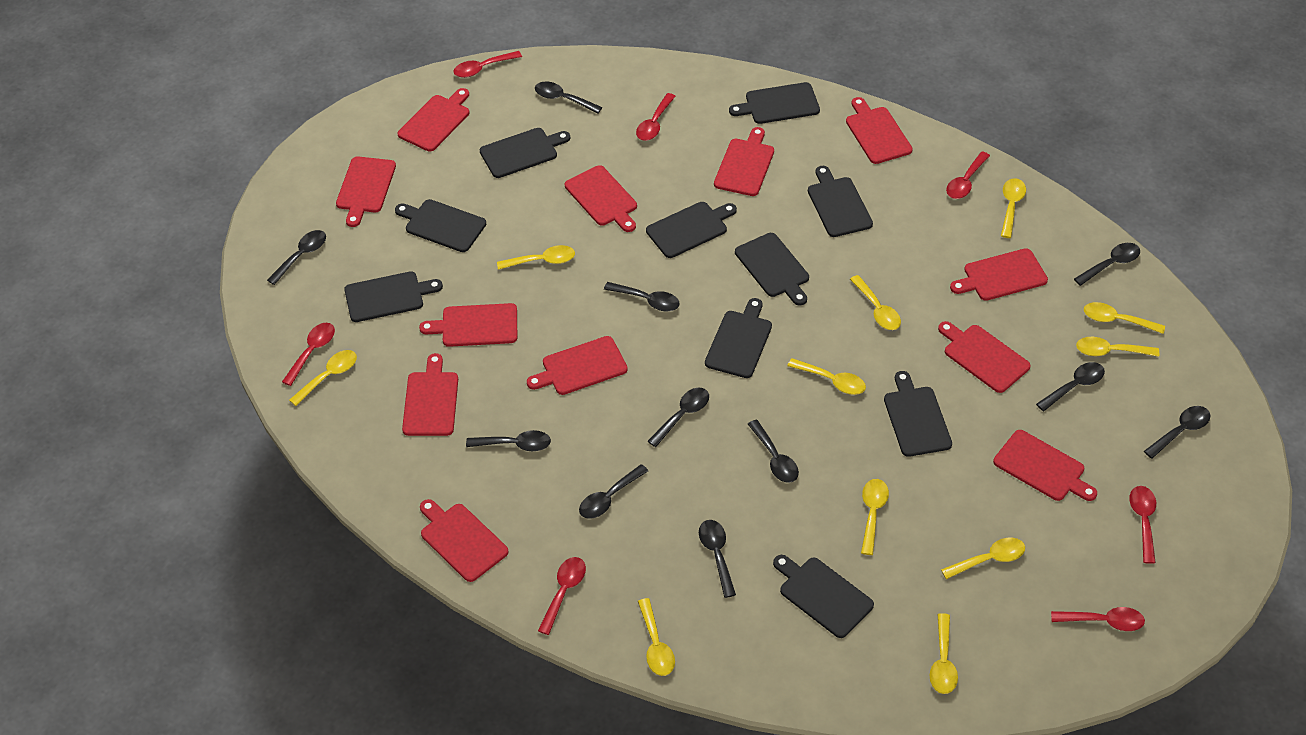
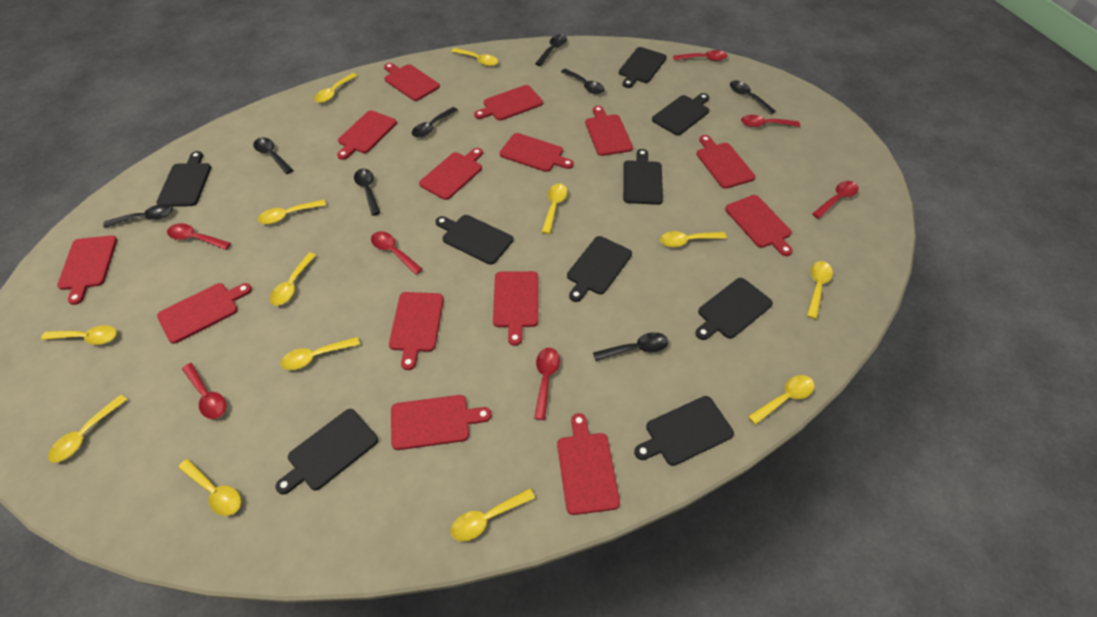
black cutting board: [344,271,443,322] [395,199,486,252] [480,128,570,178] [646,202,737,258] [705,298,772,378] [729,82,820,124] [735,233,809,305] [773,555,874,638] [808,166,873,237] [884,371,952,457] = 10 -> [156,151,211,207] [275,409,378,495] [436,215,513,265] [567,236,632,302] [619,47,667,88] [623,149,663,205] [634,396,734,466] [652,93,709,135] [695,278,773,340] = 9
black spoon: [267,230,326,285] [466,430,551,451] [535,81,602,113] [579,464,648,519] [604,282,680,311] [648,388,709,447] [699,520,736,598] [748,420,799,483] [1036,362,1105,411] [1074,243,1140,286] [1144,406,1210,459] = 11 -> [103,204,173,228] [253,138,293,174] [354,169,380,216] [412,107,458,138] [535,34,567,66] [561,69,605,94] [593,332,668,361] [730,81,775,114] = 8
red cutting board: [336,156,396,227] [398,88,470,152] [402,353,458,436] [419,303,517,347] [420,499,509,582] [527,336,628,395] [565,165,637,232] [714,127,774,196] [846,97,913,164] [938,321,1031,393] [950,248,1048,301] [993,430,1097,501] = 12 -> [57,235,117,305] [157,283,252,344] [337,110,397,160] [384,63,440,101] [389,292,444,370] [391,395,492,450] [419,148,483,200] [474,85,543,121] [493,271,538,346] [500,133,574,172] [557,413,620,515] [585,106,633,156] [697,135,755,189] [725,195,793,256] = 14
yellow spoon: [289,350,357,406] [497,245,575,270] [638,598,675,676] [787,358,866,395] [850,275,901,330] [861,479,889,555] [930,613,958,694] [941,538,1025,579] [1001,178,1026,238] [1076,337,1159,357] [1084,302,1165,334] = 11 -> [41,325,117,345] [48,395,128,463] [178,459,241,516] [258,200,326,224] [270,253,316,306] [281,337,360,370] [314,73,357,103] [451,48,498,66] [451,488,535,542] [542,184,568,234] [660,231,727,247] [748,375,815,425] [807,261,833,319] = 13

